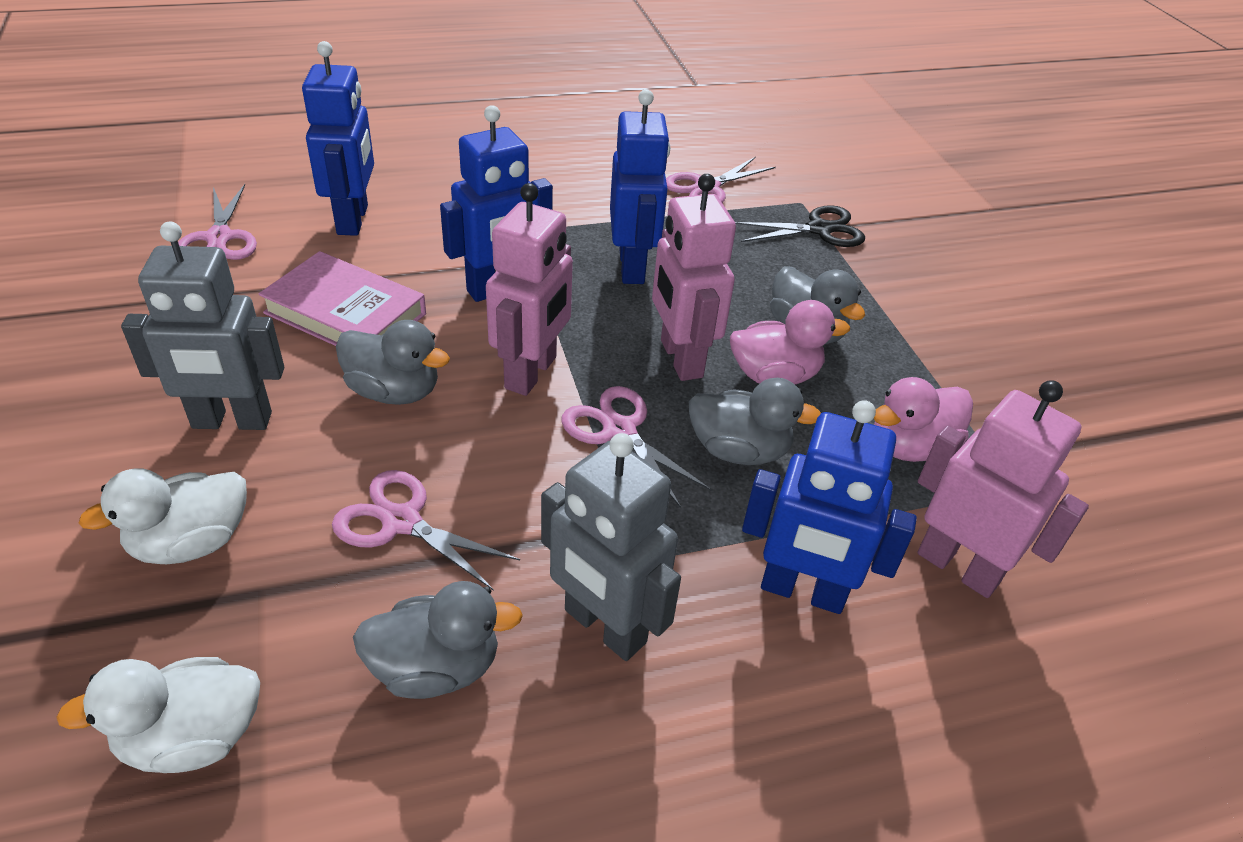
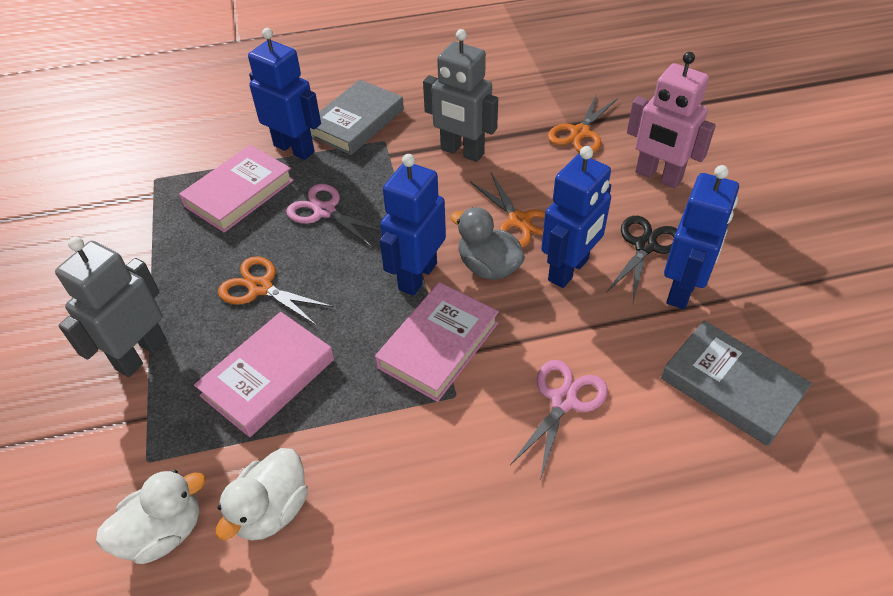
grey book: none = 0 -> [310,80,404,155] [661,321,812,446] = 2
grey duck: [336,320,450,405] [353,581,523,699] [689,378,821,465] [770,266,865,344] = 4 -> [450,207,525,280] = 1
orange scissors: none = 0 -> [218,256,334,326] [470,173,545,248] [548,94,618,153] = 3
pink book: [258,251,426,346] = 1 -> [179,145,294,233] [194,312,334,437] [375,282,499,402] = 3
pink duck: [730,300,850,384] [874,377,973,462] = 2 -> none = 0
pink robot: [486,183,573,396] [652,174,736,381] [917,380,1089,598] = 3 -> [627,52,716,188] = 1
pink scissors: [178,184,257,260] [332,470,520,591] [561,386,712,508] [666,157,776,203] = 4 -> [286,184,381,247] [510,360,608,481] = 2

